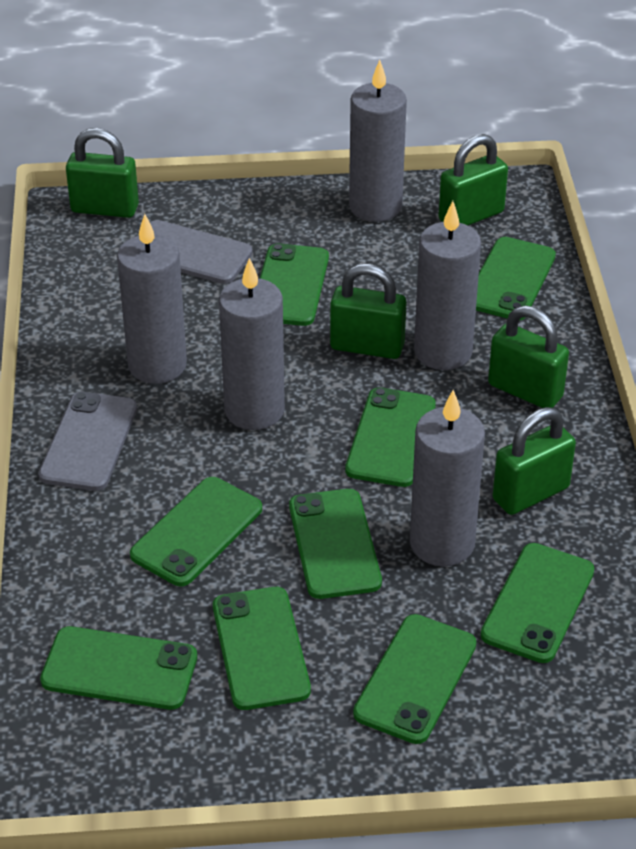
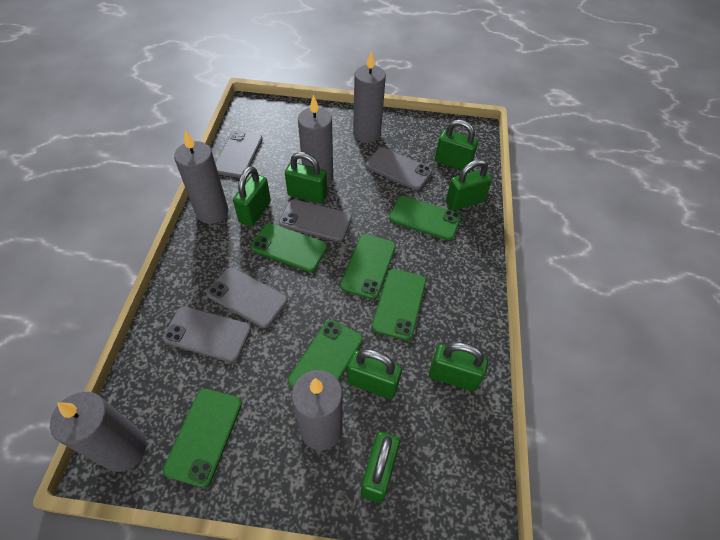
green padlock: [66,128,139,218] [330,264,406,359] [438,134,508,225] [488,305,569,408] [493,407,576,515] = 5 -> [233,166,271,227] [285,152,327,204] [347,349,402,399] [361,432,400,503] [429,342,488,391] [435,120,478,170] [446,159,492,211] = 7
green phone: [40,626,197,710] [130,477,262,586] [213,587,311,710] [260,243,329,326] [289,489,382,599] [345,387,436,487] [353,614,476,744] [476,237,556,320] [481,543,594,663] = 9 -> [163,389,242,488] [251,223,327,272] [288,320,363,388] [340,234,396,299] [372,269,426,340] [389,196,461,241] = 6
grey phone: [38,392,137,491] [150,220,253,284] = 2 -> [163,306,251,362] [206,267,288,328] [215,130,263,178] [279,199,352,242] [366,147,432,190] = 5

